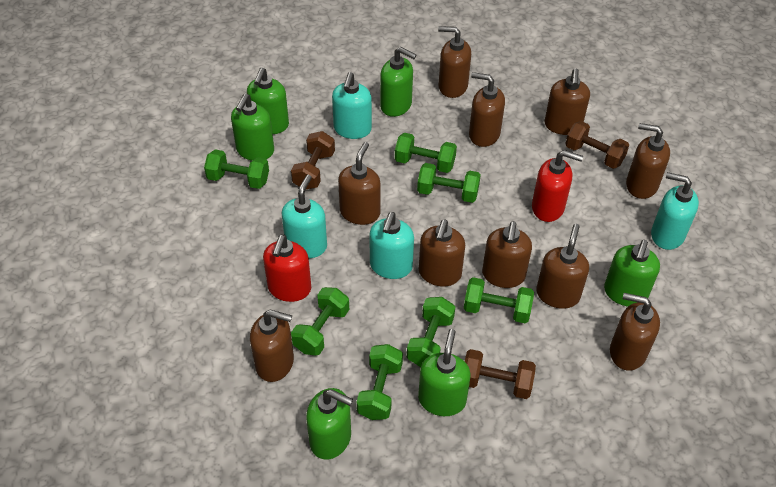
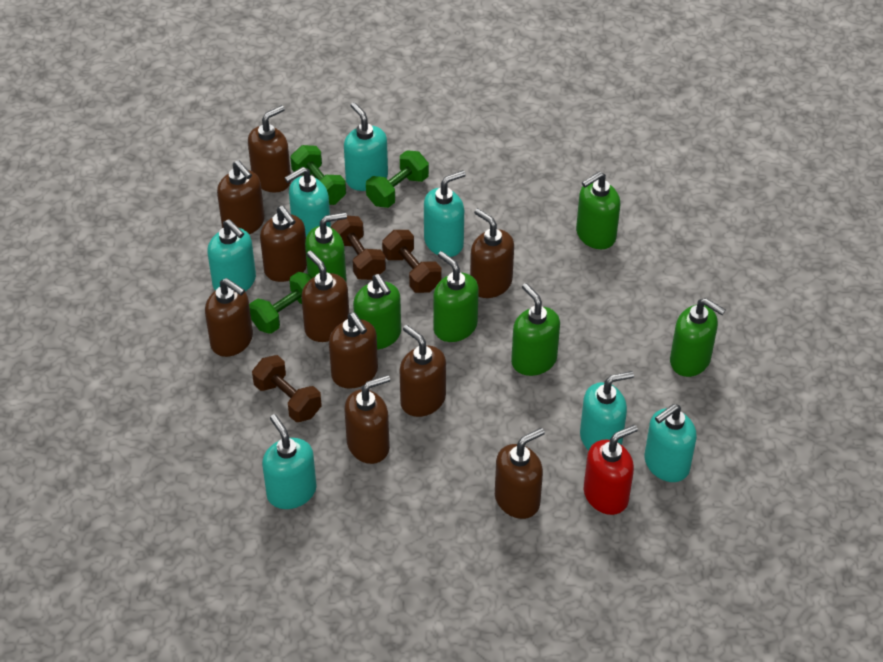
green dumbbell: [204,149,269,189] [291,287,349,356] [357,344,403,420] [395,133,457,173] [407,297,455,367] [417,163,481,203] [464,277,534,323] = 7 -> [249,272,312,334] [290,145,346,205] [366,150,429,208] = 3
red soap dispenser: [263,235,311,302] [532,150,583,222] = 2 -> [584,425,638,515] = 1
turquoise soap dispenser: [282,175,327,258] [332,72,372,139] [369,212,414,279] [651,172,699,250] = 4 -> [207,219,256,291] [262,414,317,509] [285,167,331,236] [344,102,388,191] [424,170,466,257] [580,371,634,451] [644,404,697,482] = 7

